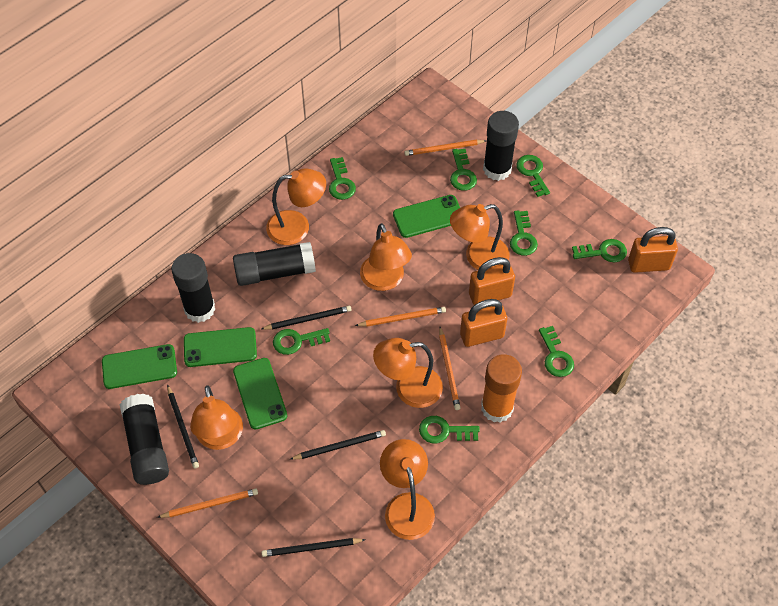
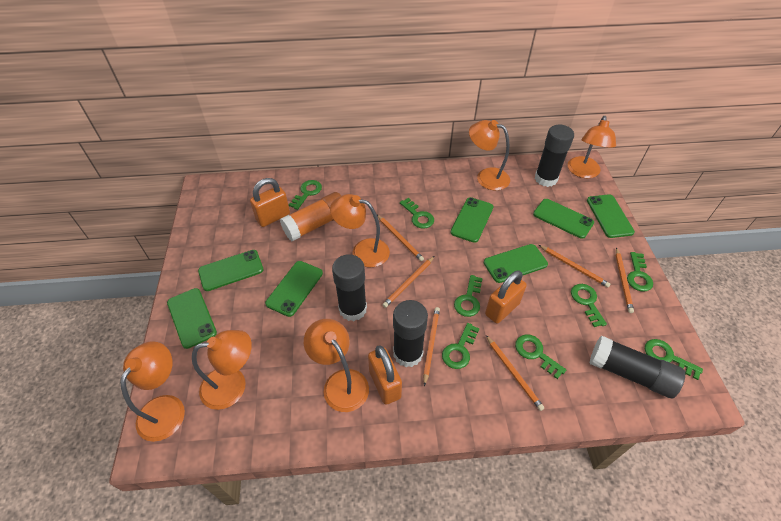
black pencil: [167,385,199,469] [261,306,352,330] [261,538,366,557] [290,430,386,460] = 4 -> none = 0
green phone: [102,344,177,389] [184,327,257,367] [233,358,287,430] [393,195,460,238] = 4 -> [167,288,217,349] [198,250,264,291] [265,261,323,317] [450,197,493,243] [484,244,548,283] [533,199,594,239] [587,194,635,238] = 7
orange pencil: [157,489,258,518] [355,307,446,326] [404,140,487,156] [439,327,460,410] = 4 -> [377,215,424,261] [383,256,435,308] [423,307,440,386] [486,335,544,411] [539,245,610,287] [616,247,634,313] = 6

